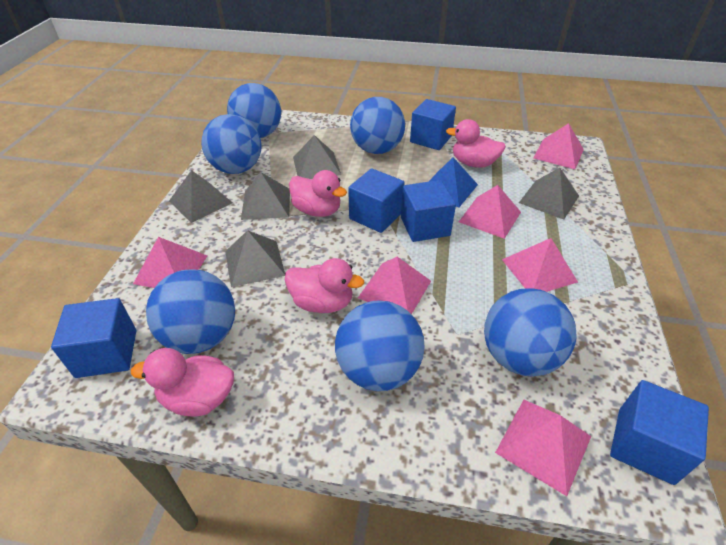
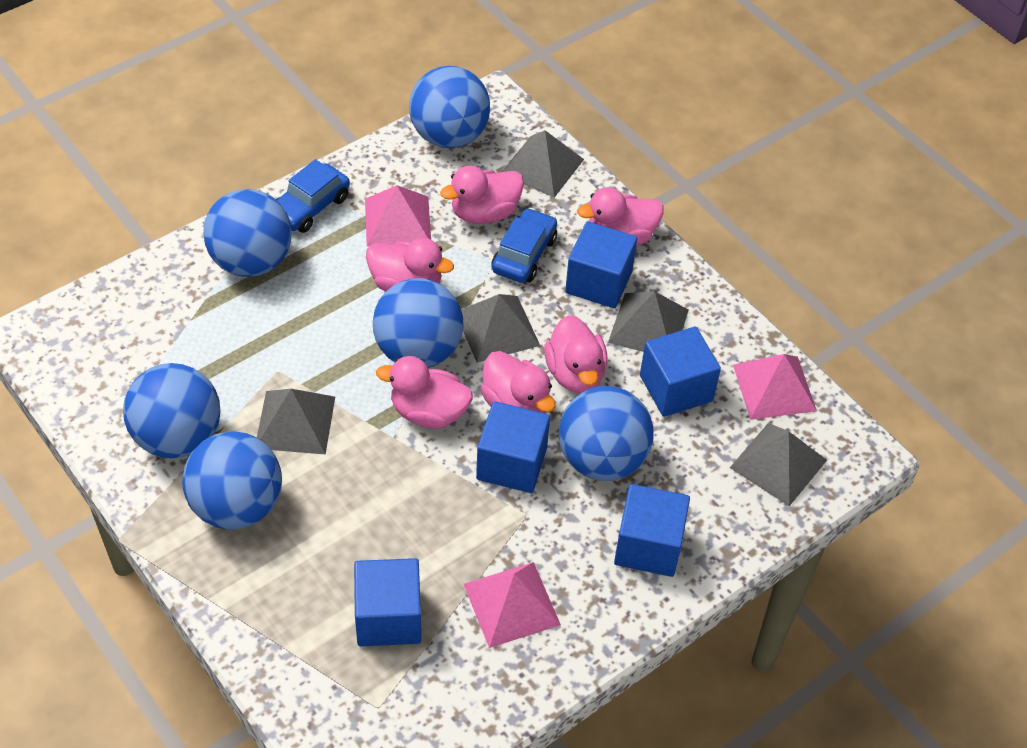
blue car: none = 0 -> [276,159,350,233] [491,208,557,283] = 2
blue pyramid: [428,157,478,208] = 1 -> none = 0
pink duck: [131,348,234,417] [285,258,364,313] [289,170,347,217] [446,119,506,168] = 4 -> [366,238,454,292] [376,356,473,429] [440,166,524,224] [480,351,555,414] [544,315,608,393] [577,187,663,246] = 6
pink pyramid: [133,237,207,288] [358,257,431,314] [459,185,521,239] [495,400,591,496] [502,238,578,292] [533,123,584,169] = 6 -> [365,185,431,247] [464,562,561,648] [733,354,817,420] = 3

